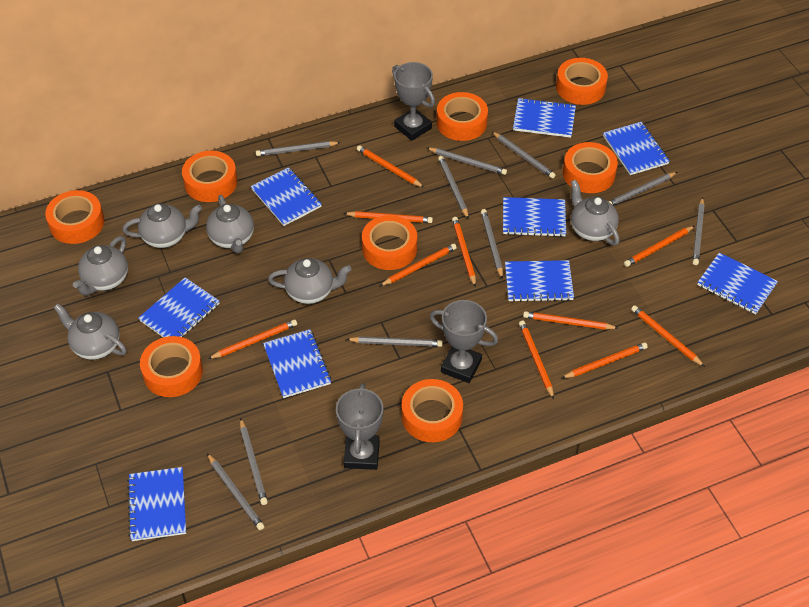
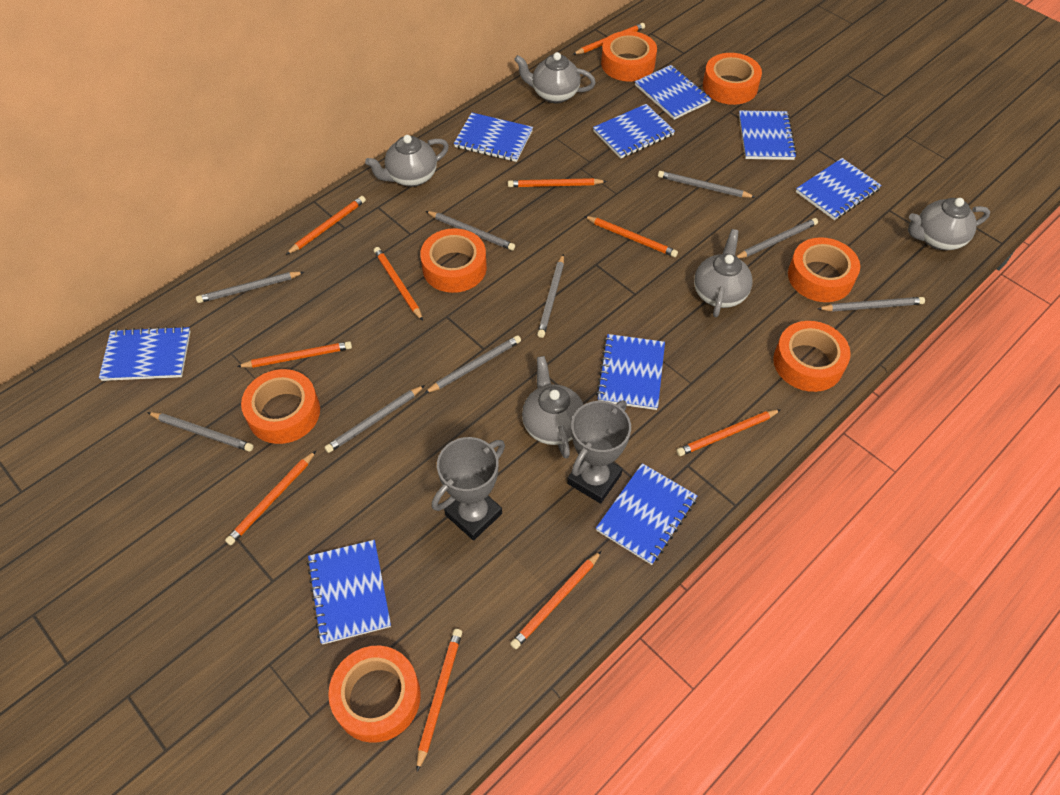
grey pencil: [207,453,265,530] [240,418,268,505] [256,141,341,156] [346,336,443,347] [427,148,507,175] [438,156,469,219] [481,209,503,279] [492,132,556,178] [608,172,677,206] [693,197,705,265] = 10 -> [147,412,254,452] [196,272,304,303] [325,385,425,453] [424,335,521,394] [426,211,515,250] [537,254,564,338] [658,171,755,198] [736,218,818,259] [817,297,925,312] = 9
grey teapot: [54,303,127,360] [73,236,128,295] [123,204,202,248] [206,195,254,253] [268,258,352,304] [571,180,619,246] = 6 -> [365,135,449,187] [514,52,596,104] [522,356,584,459] [694,229,753,317] [908,198,990,250] = 5
grey trophy: [336,383,383,470] [392,62,435,141] [430,300,498,383] = 3 -> [432,437,505,541] [567,400,631,504] = 2
orange tape: [45,190,104,244] [140,336,203,397] [182,151,237,202] [362,215,417,270] [402,379,463,442] [436,92,488,141] [556,58,608,105] [563,142,618,193] = 8 -> [241,369,320,444] [328,646,421,743] [420,228,487,293] [601,31,657,82] [703,53,762,105] [773,321,851,392] [788,237,860,302] = 7

